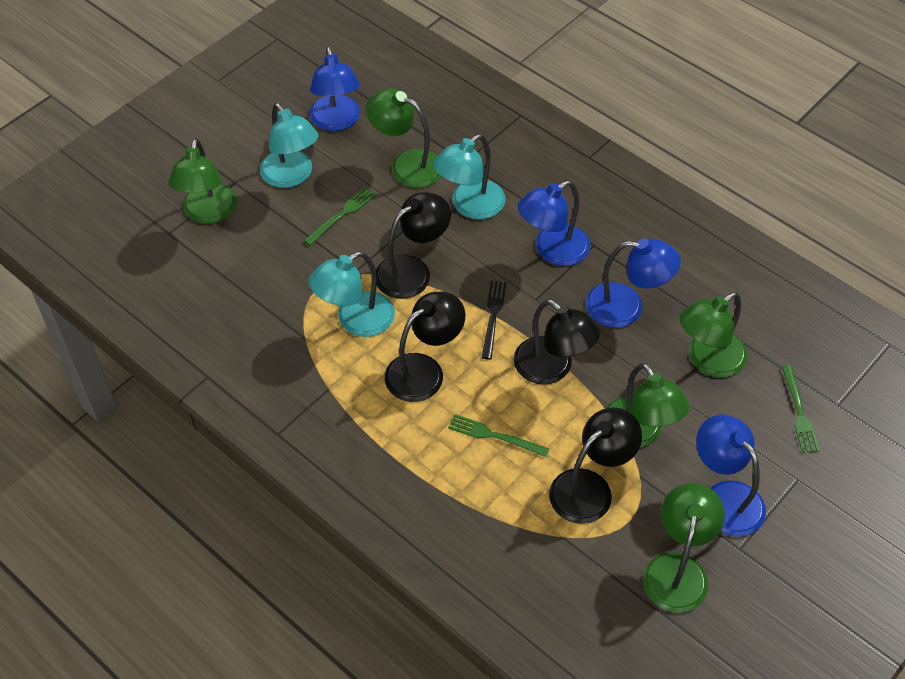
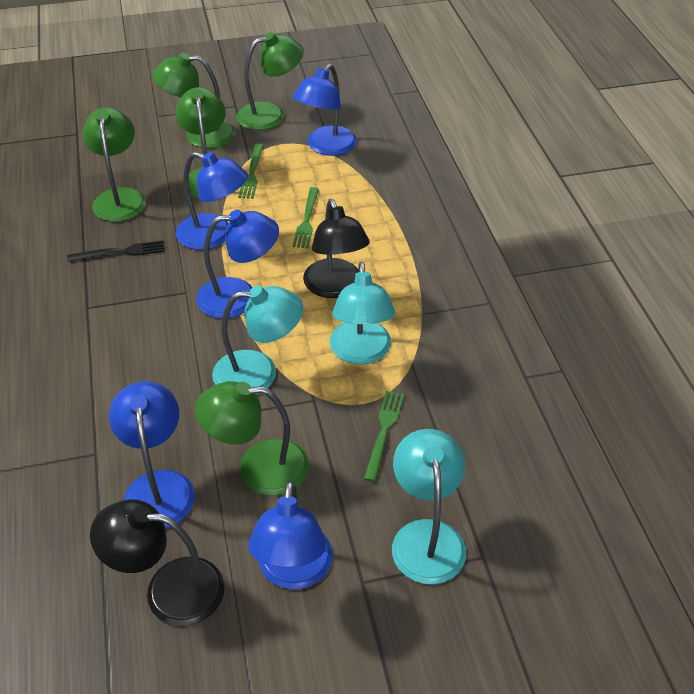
black lamp: [376,192,451,299] [385,291,465,402] [514,299,600,385] [549,407,642,524] = 4 -> [90,499,225,626] [303,199,370,298] = 2
blue lamp: [310,46,360,131] [518,181,590,266] [586,238,681,328] [696,414,766,537] = 4 -> [109,381,195,528] [176,152,248,250] [196,210,279,319] [248,480,333,590] [293,64,357,156] = 5

